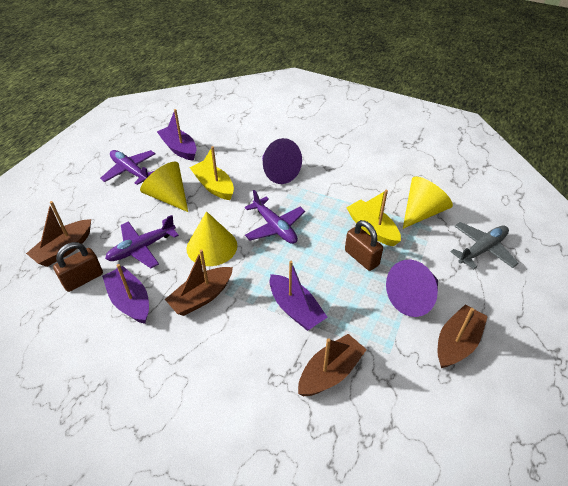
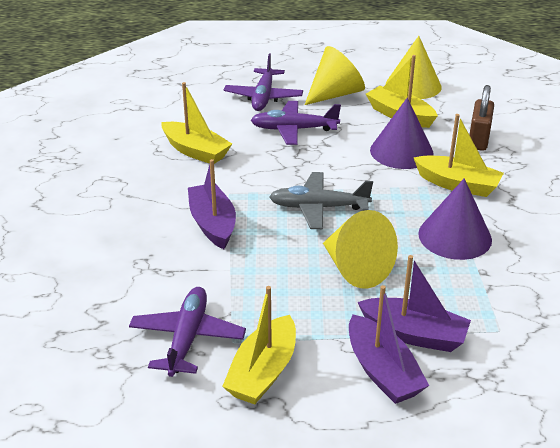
brown boat: [26,201,91,267] [165,249,233,316] [298,334,367,396] [438,304,488,368] = 4 -> none = 0
brown padlock: [53,242,103,292] [345,220,383,271] = 2 -> [469,85,494,151] = 1
yellow boat: [189,146,234,200] [346,190,401,246] = 2 -> [162,82,232,164] [222,286,296,404] [366,55,438,128] [414,114,504,197] = 4

